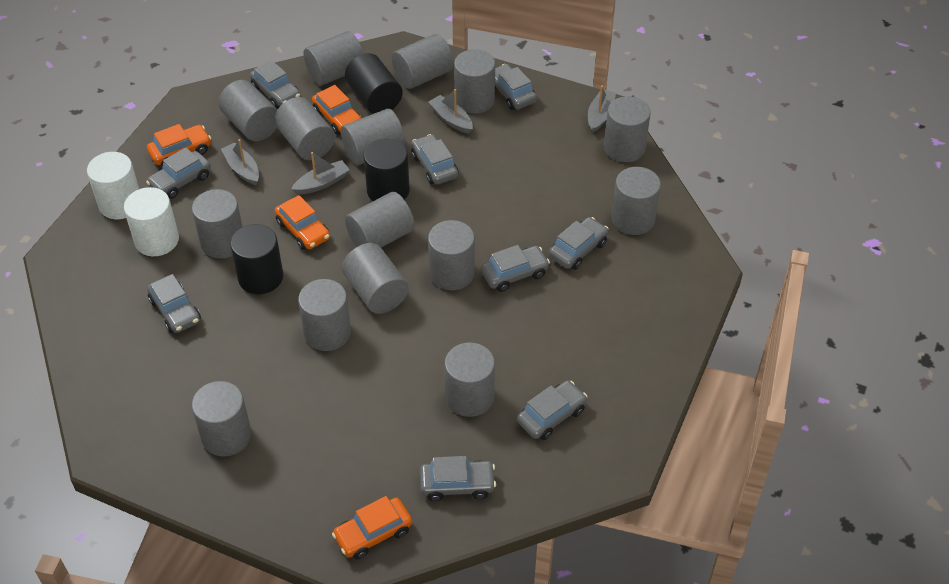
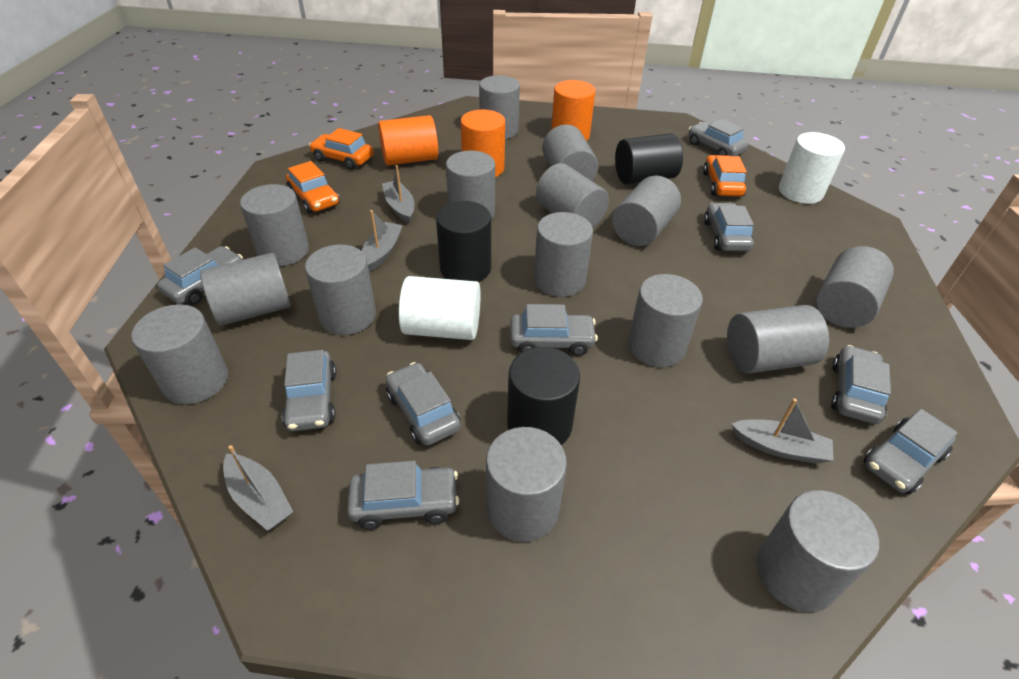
orange car: [147,124,211,167] [275,195,330,250] [312,85,361,135] [332,496,412,560] = 4 -> [286,161,340,214] [309,128,374,170] [703,155,746,197] = 3
orange cylinder: none = 0 -> [378,115,438,166] [461,110,505,177] [551,80,595,141] = 3

